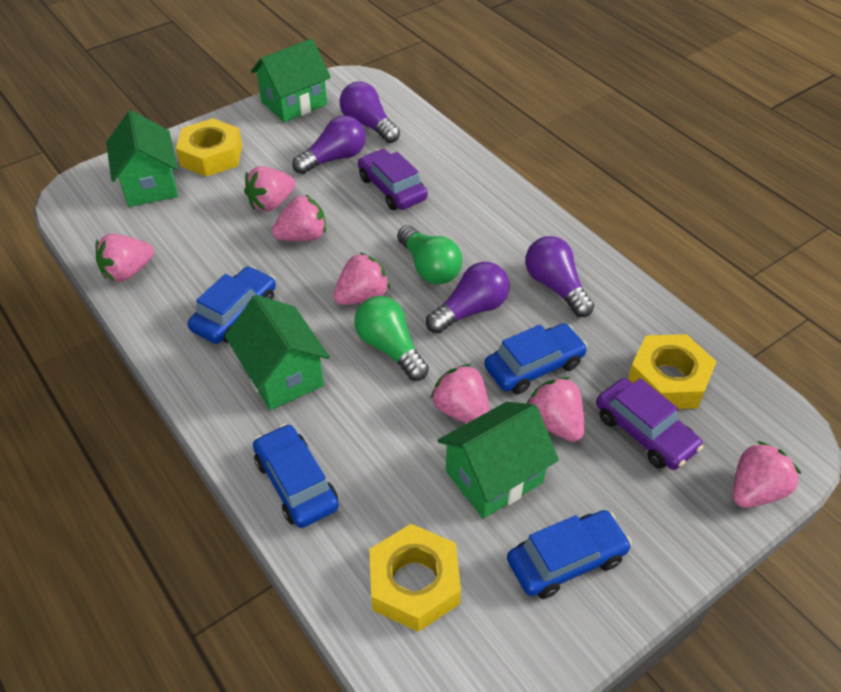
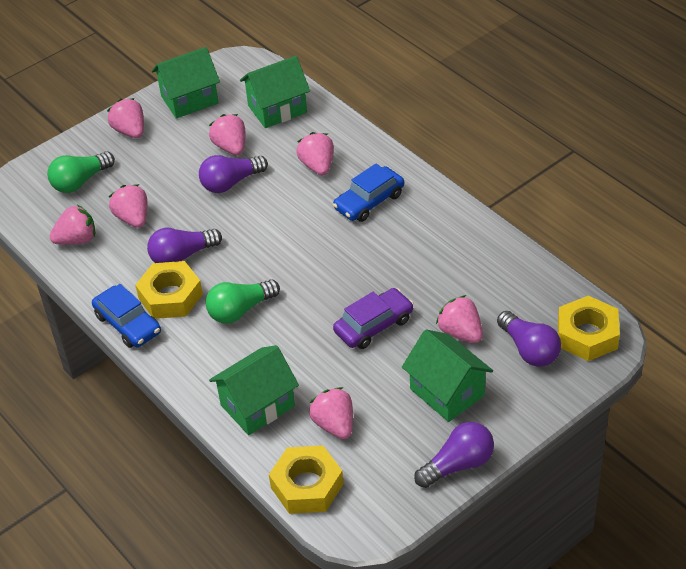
blue car: [188,266,276,344] [253,424,339,528] [484,323,588,394] [507,510,632,599] = 4 -> [92,284,161,348] [333,164,404,222] = 2
purple car: [358,149,428,210] [596,378,703,470] = 2 -> [333,288,414,349] = 1

